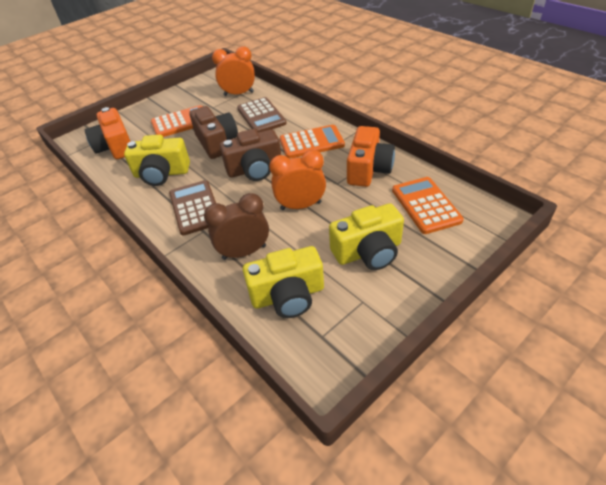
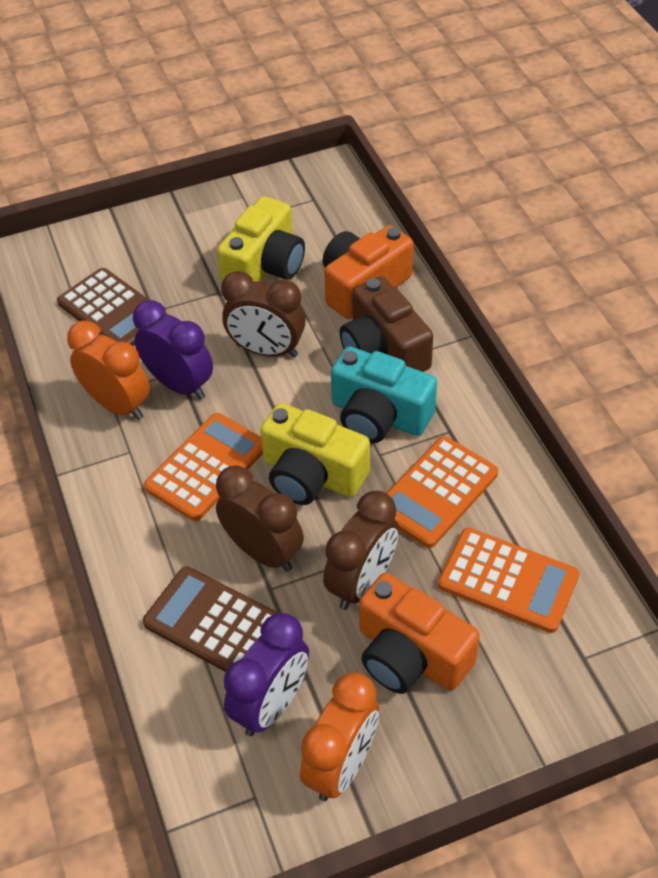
brown camera: [189,106,238,159] [220,129,281,181] = 2 -> [340,276,433,372] = 1
brown clock: [204,193,269,260] = 1 -> [216,465,304,572] [221,271,305,358] [323,491,399,610] = 3
purple clock: none = 0 -> [133,300,213,400] [224,613,309,736] = 2
turquoise camera: none = 0 -> [331,346,437,444] = 1
yellow camera: [124,135,190,186] [243,246,324,318] [329,203,404,270] = 3 -> [217,196,305,282] [260,403,370,505] = 2

